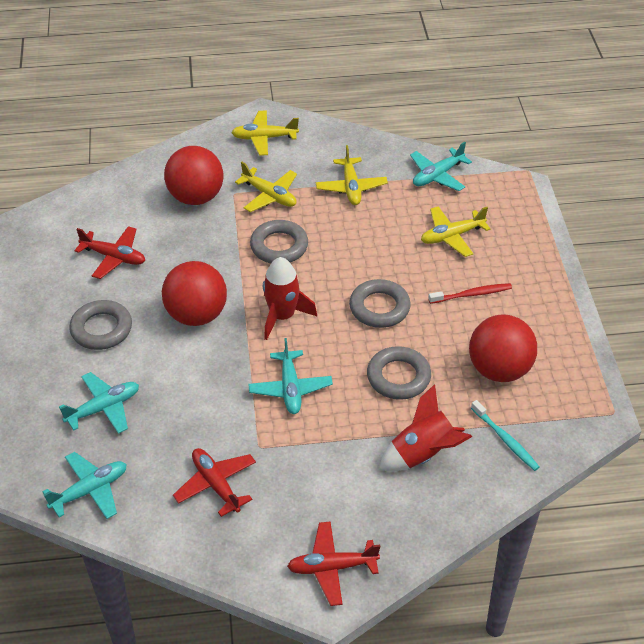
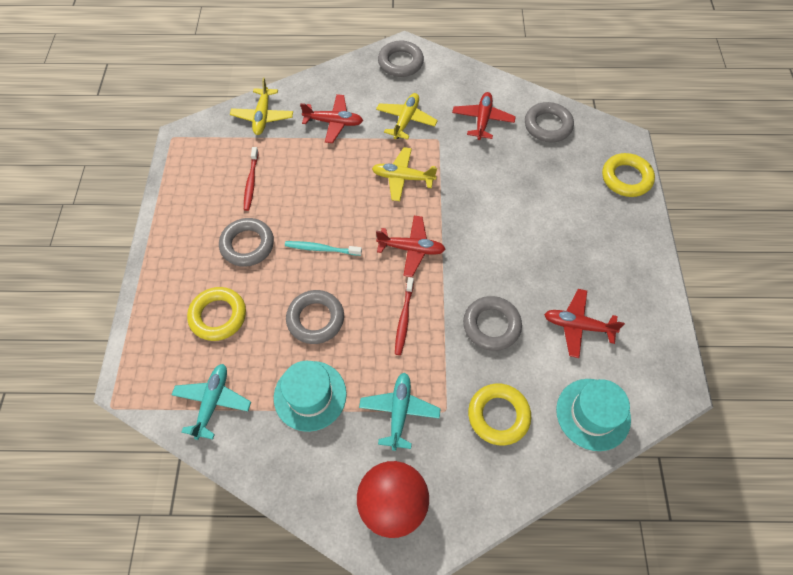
grey ring: [69,300,132,350] [250,220,308,263] [349,279,411,328] [367,346,431,400] = 4 -> [219,218,274,267] [286,290,344,344] [378,41,424,77] [463,296,522,351] [525,102,574,142] = 5
red ball: [162,261,227,326] [164,146,224,205] [469,314,537,382] = 3 -> [357,461,429,538] = 1
red plane: [75,226,145,279] [173,448,256,517] [287,521,380,606] = 3 -> [300,94,363,143] [376,216,446,277] [452,92,516,140] [544,289,625,358] = 4
red rocket: [263,257,317,340] [379,384,472,472] = 2 -> none = 0
red toothbrush: [428,283,512,304] = 1 -> [244,147,259,211] [395,277,414,355] = 2
turquoise hat: none = 0 -> [274,361,347,432] [556,379,631,451] = 2
turquoise plane: [43,452,127,519] [59,372,139,434] [248,338,333,414] [410,142,472,191] = 4 -> [172,364,251,440] [359,373,441,451] = 2
yellow plane: [231,111,299,156] [235,162,297,212] [316,145,388,205] [421,206,491,257] = 4 -> [230,77,293,135] [372,147,437,201] [376,93,438,140] = 3
yellow ring: none = 0 -> [187,287,246,341] [468,383,531,446] [602,153,655,197] = 3

